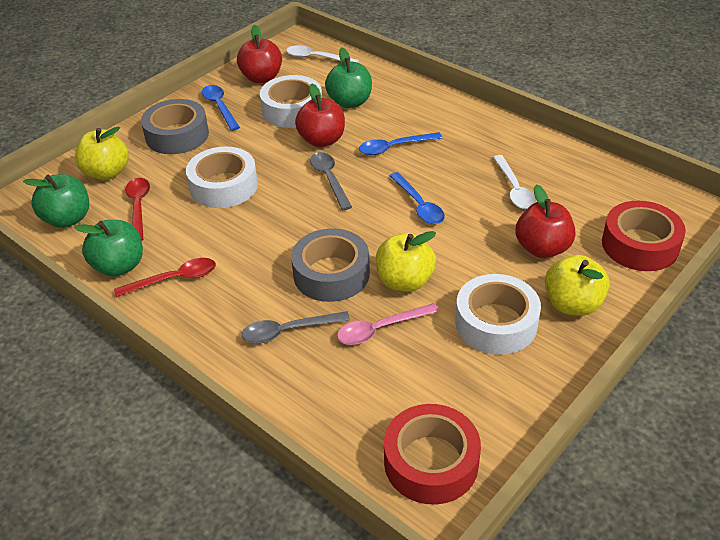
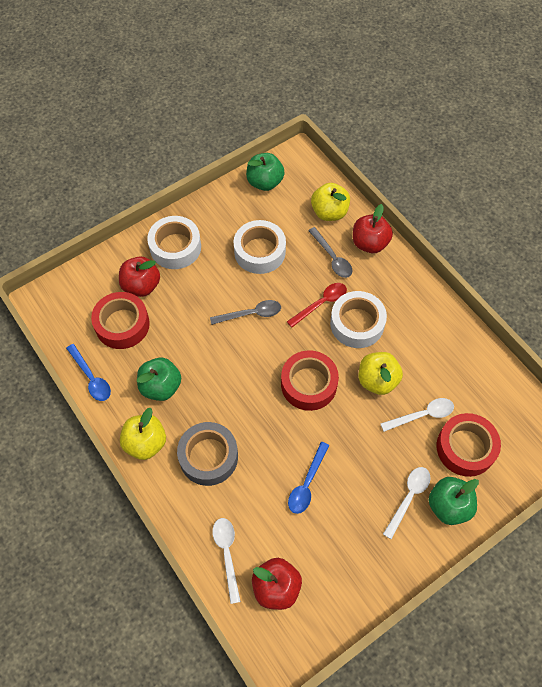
blue spoon: [202,85,240,131] [359,132,442,155] [389,172,445,224] = 3 -> [66,344,111,401] [288,442,330,514] = 2
grey tape: [141,99,209,154] [291,228,370,302] = 2 -> [177,422,238,486] = 1
pink spoon: [337,303,439,345] = 1 -> none = 0
red spoon: [114,258,216,297] [125,178,150,241] = 2 -> [287,283,347,328] = 1
red tape: [384,404,481,504] [602,201,686,271] = 2 -> [91,292,150,349] [281,350,339,411] [437,413,501,477] = 3
white spoon: [286,45,359,63] [493,155,536,209] = 2 -> [212,518,241,604] [380,398,454,432] [383,467,431,539] = 3

